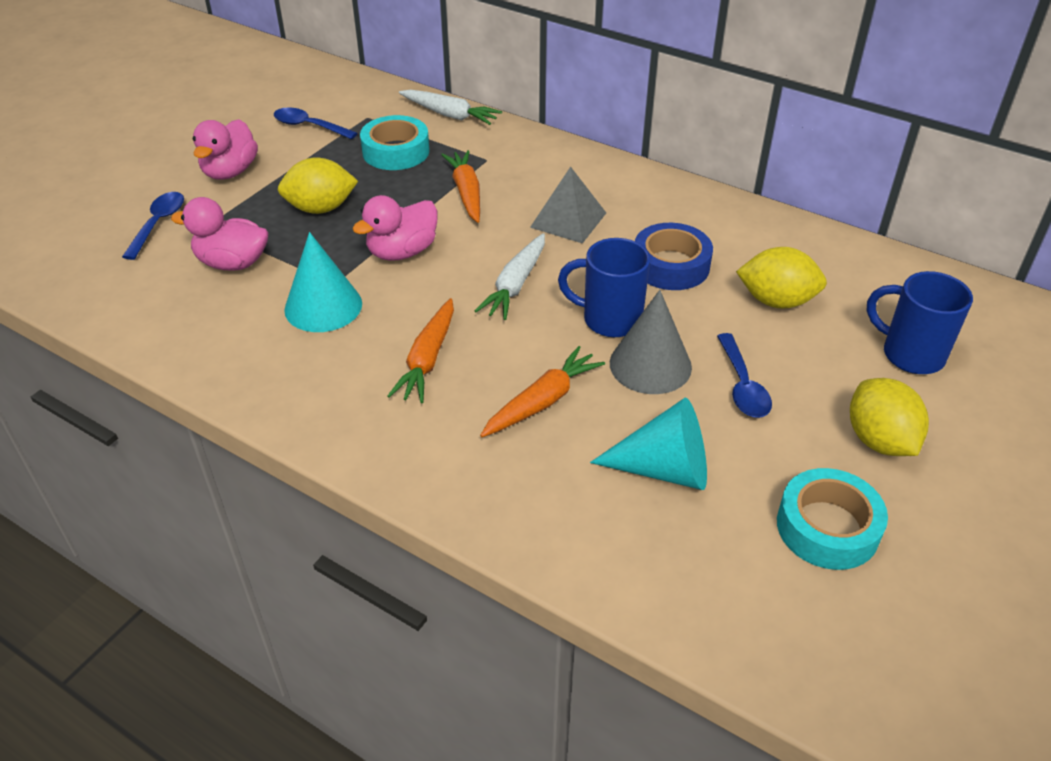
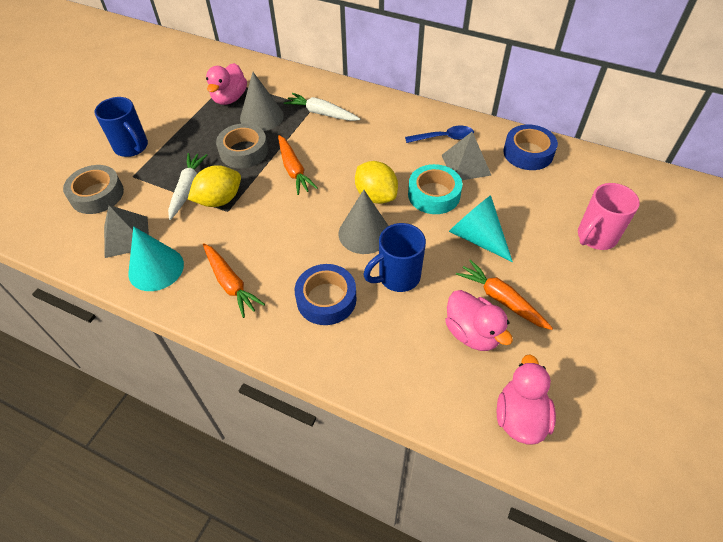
blue spoon: [122,192,184,260] [274,107,357,139] [717,333,772,418] = 3 -> [405,126,474,143] = 1
blue tape: [635,223,713,290] = 1 -> [295,264,357,325] [503,124,558,170] = 2
grey cone: [610,290,692,394] = 1 -> [240,72,284,131] [339,190,388,254] = 2
grey pyramid: [530,167,606,244] = 1 -> [104,205,149,258] [442,132,491,180] = 2
grey tape: none = 0 -> [63,165,124,214] [216,123,268,168] = 2
pink mug: none = 0 -> [578,183,640,250] = 1
turquoise tape: [360,115,430,170] [777,468,888,570] = 2 -> [408,164,462,214] = 1
yellow lemon: [278,157,358,214] [736,247,827,309] [850,378,929,456] = 3 -> [188,165,241,207] [355,161,398,204] = 2

